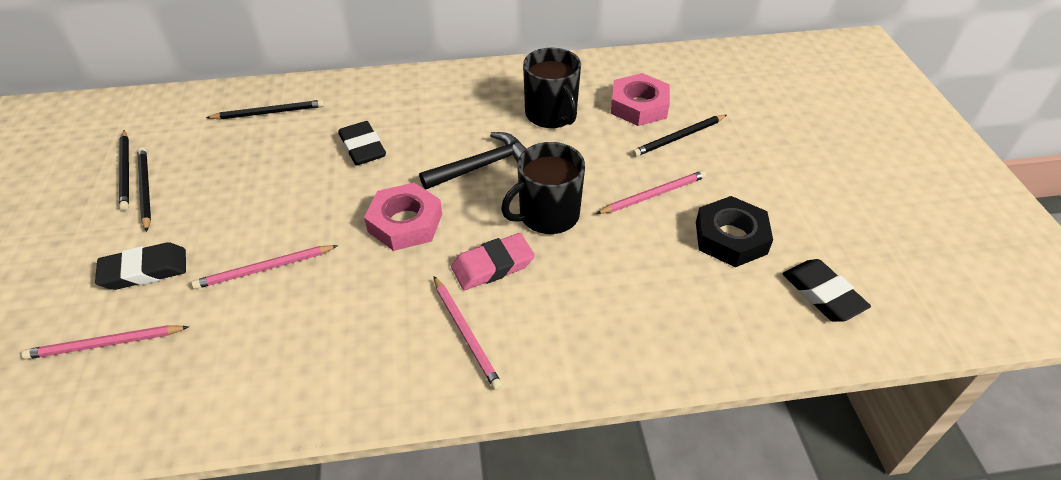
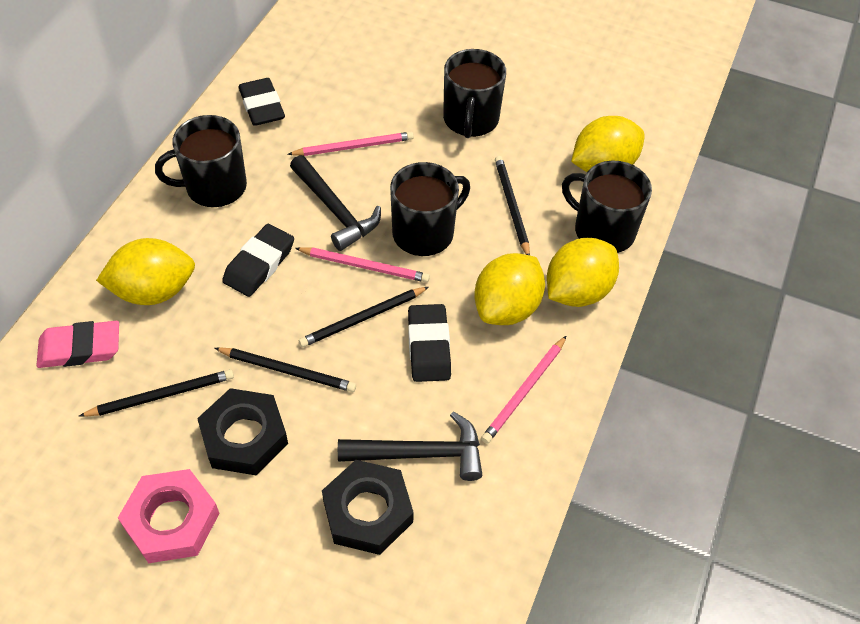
black hammer: [419,132,526,189] = 1 -> [290,155,381,251] [338,412,482,481] = 2
black mug: [501,142,585,234] [523,48,581,128] = 2 -> [155,115,247,207] [390,162,470,256] [443,49,506,138] [562,161,652,253] = 4
black nut: [696,196,773,267] = 1 -> [197,388,288,475] [322,460,414,555] = 2
pink nut: [364,183,442,251] [611,73,670,126] = 2 -> [118,469,219,563] = 1
pink pencil: [21,325,189,359] [192,245,338,289] [434,276,503,390] [596,170,707,214] = 4 -> [287,132,414,156] [295,247,430,283] [481,336,566,444] = 3
yellow lemon: none = 0 -> [96,238,195,305] [474,253,545,325] [547,238,619,307] [571,116,644,172] = 4

